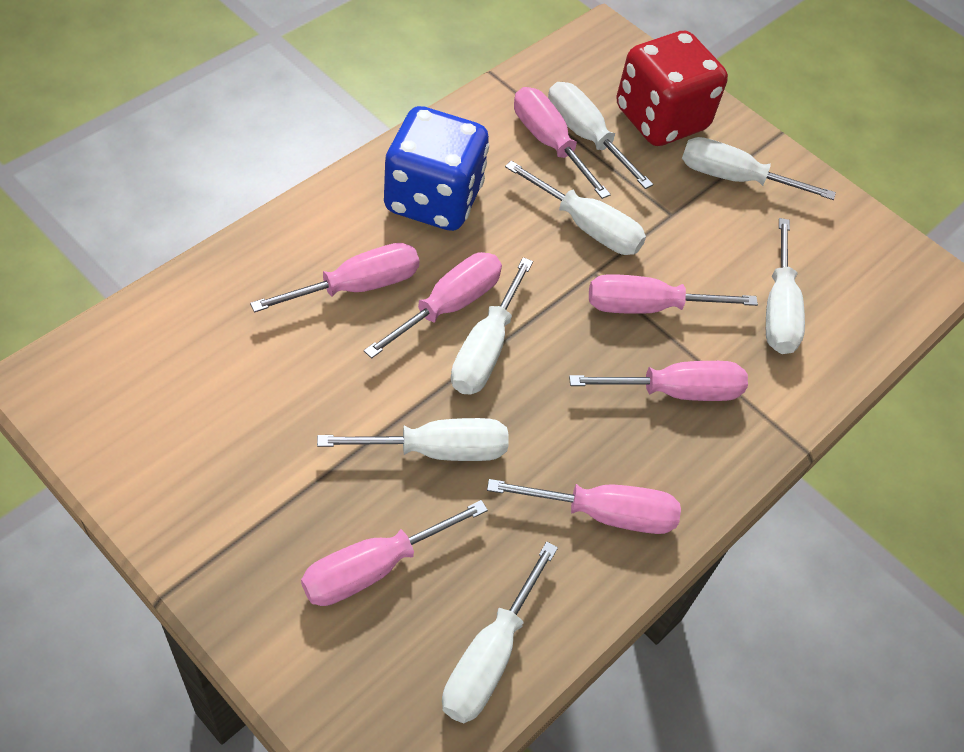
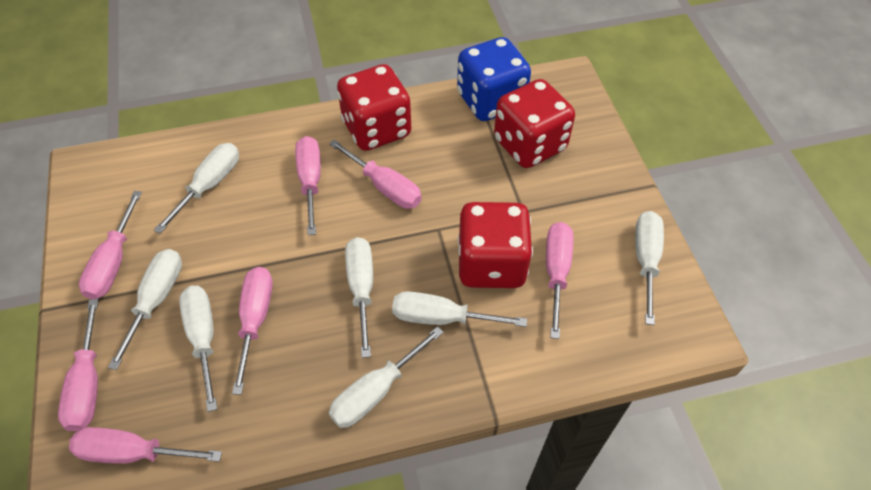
red dice: [616,31,728,146] = 1 -> [337,64,411,151] [458,202,533,288] [494,79,575,168] = 3

